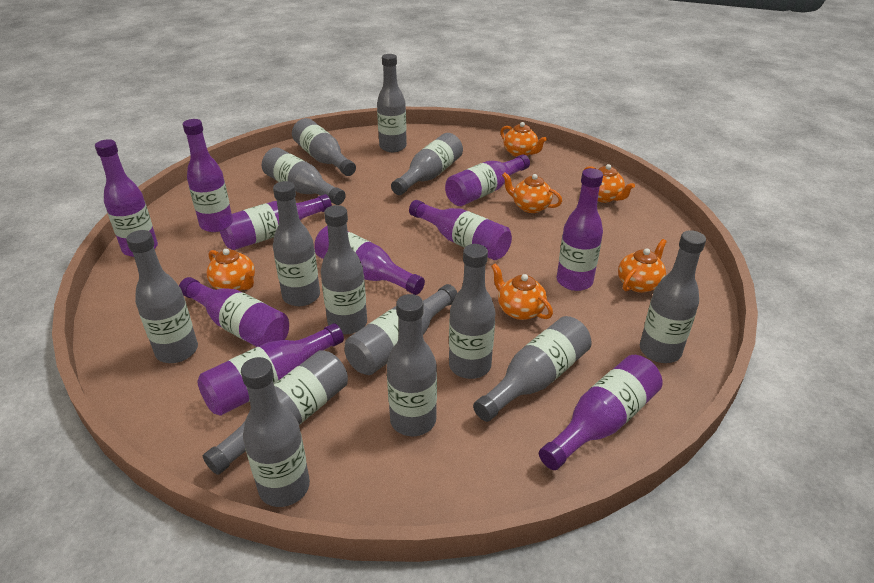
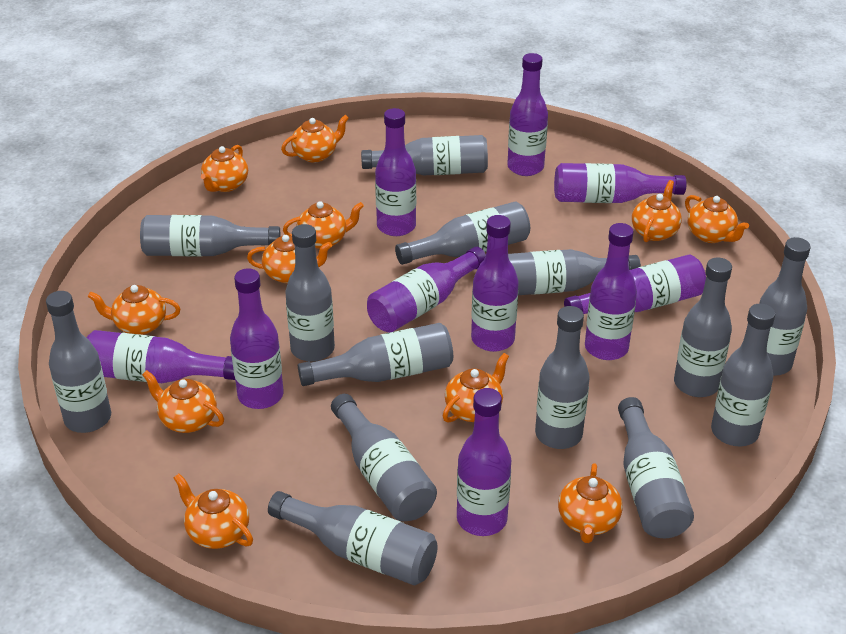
orange teapot: [207,249,255,291] [491,263,553,320] [500,122,547,157] [502,172,562,213] [584,164,635,203] [618,239,667,293] = 6 -> [88,285,180,335] [142,370,224,433] [174,474,253,549] [201,145,248,192] [247,235,332,283] [281,114,349,162] [283,201,364,249] [443,353,509,423] [558,463,623,543] [632,180,682,242] [685,195,749,243] = 11

